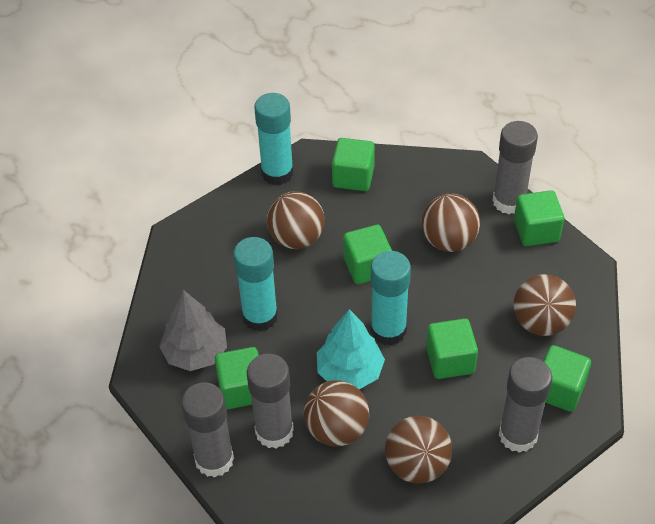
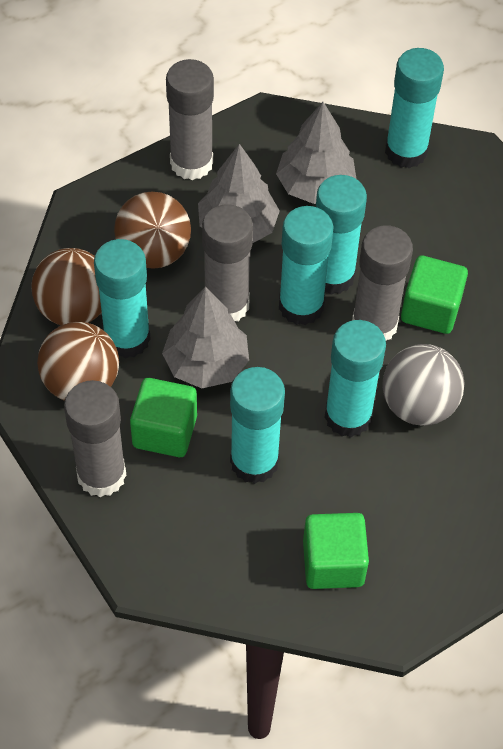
brown ball: [267,191,325,249] [304,380,369,447] [385,415,452,484] [422,194,480,252] [513,274,576,336] = 5 -> [31,248,102,325] [37,322,119,401] [114,191,191,269] = 3
green cube: [215,347,259,409] [332,138,375,191] [343,225,392,284] [426,318,478,379] [514,190,564,246] [543,345,591,412] = 6 -> [130,378,197,457] [303,513,369,589] [401,255,468,334] = 3
grey ball: none = 0 -> [382,344,465,426] = 1
grey tree: [159,290,227,371] = 1 -> [162,286,249,388] [198,144,280,243] [276,102,356,204] = 3
turquoise glue stick: [233,237,278,332] [254,93,294,185] [371,251,411,346] = 3 -> [94,239,151,359] [230,367,285,484] [279,206,333,325] [316,175,367,295] [324,320,386,438] [385,48,444,168] = 6
turquoise tree: [317,309,385,389] = 1 -> none = 0

